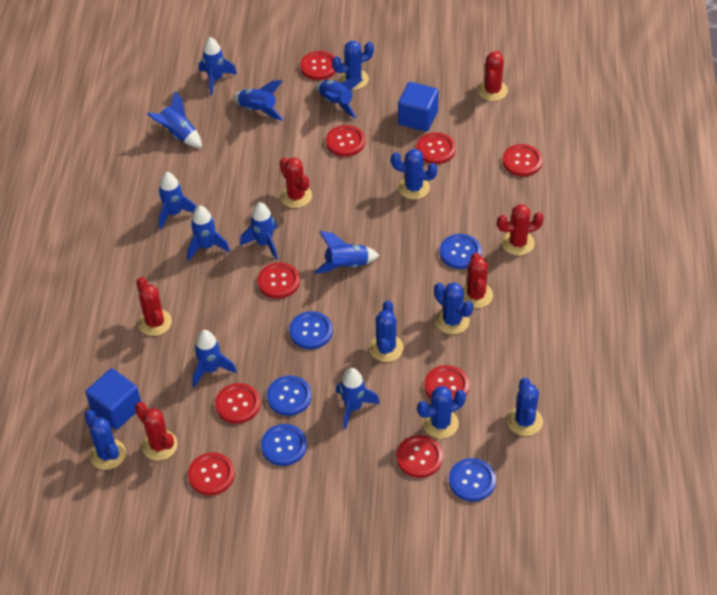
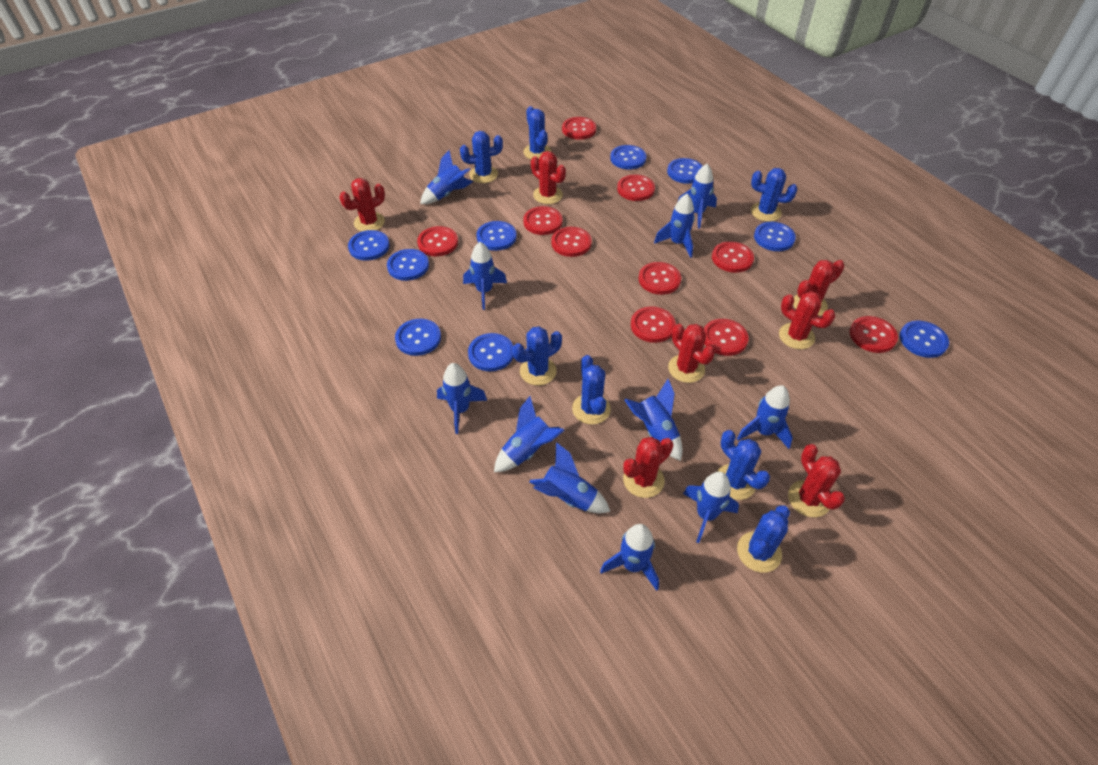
blue button: [261,424,307,466] [267,376,312,416] [289,311,333,349] [440,234,481,269] [449,458,496,501] = 5 -> [348,230,390,261] [387,249,429,281] [395,319,441,356] [468,333,513,371] [477,221,517,251] [610,145,646,170] [667,158,703,184] [754,222,796,251] [900,321,949,358] = 9
blue cube: [86,368,141,430] [398,82,439,132] = 2 -> none = 0
blue rocket: [147,91,202,148] [158,172,196,229] [187,206,230,261] [193,330,237,388] [199,37,237,95] [233,80,284,121] [240,202,278,260] [315,231,379,273] [317,77,363,118] [336,368,380,429] = 10 -> [420,150,473,204] [437,363,487,434] [463,242,507,310] [494,396,565,472] [529,442,610,513] [600,524,659,591] [625,379,683,461] [654,194,695,258] [678,164,717,228] [683,472,739,543] [737,385,793,449] = 11
red button: [188,452,235,495] [215,383,260,424] [257,263,300,299] [300,51,336,80] [326,125,365,157] [396,435,443,478] [416,132,456,164] [424,365,469,400] [502,144,543,176] = 9 -> [417,226,458,256] [523,206,562,235] [551,227,592,257] [562,117,596,140] [617,174,655,201] [631,306,676,343] [638,262,681,295] [704,319,749,356] [712,241,754,273] [850,316,898,353] = 10
red cactus: [135,402,177,461] [136,277,172,336] [279,157,312,208] [462,253,493,308] [478,51,508,101] [497,204,544,256] = 6 -> [339,178,385,232] [531,151,566,204] [623,437,673,498] [668,324,715,383] [779,291,835,349] [788,444,845,517] [793,260,845,316] = 7

